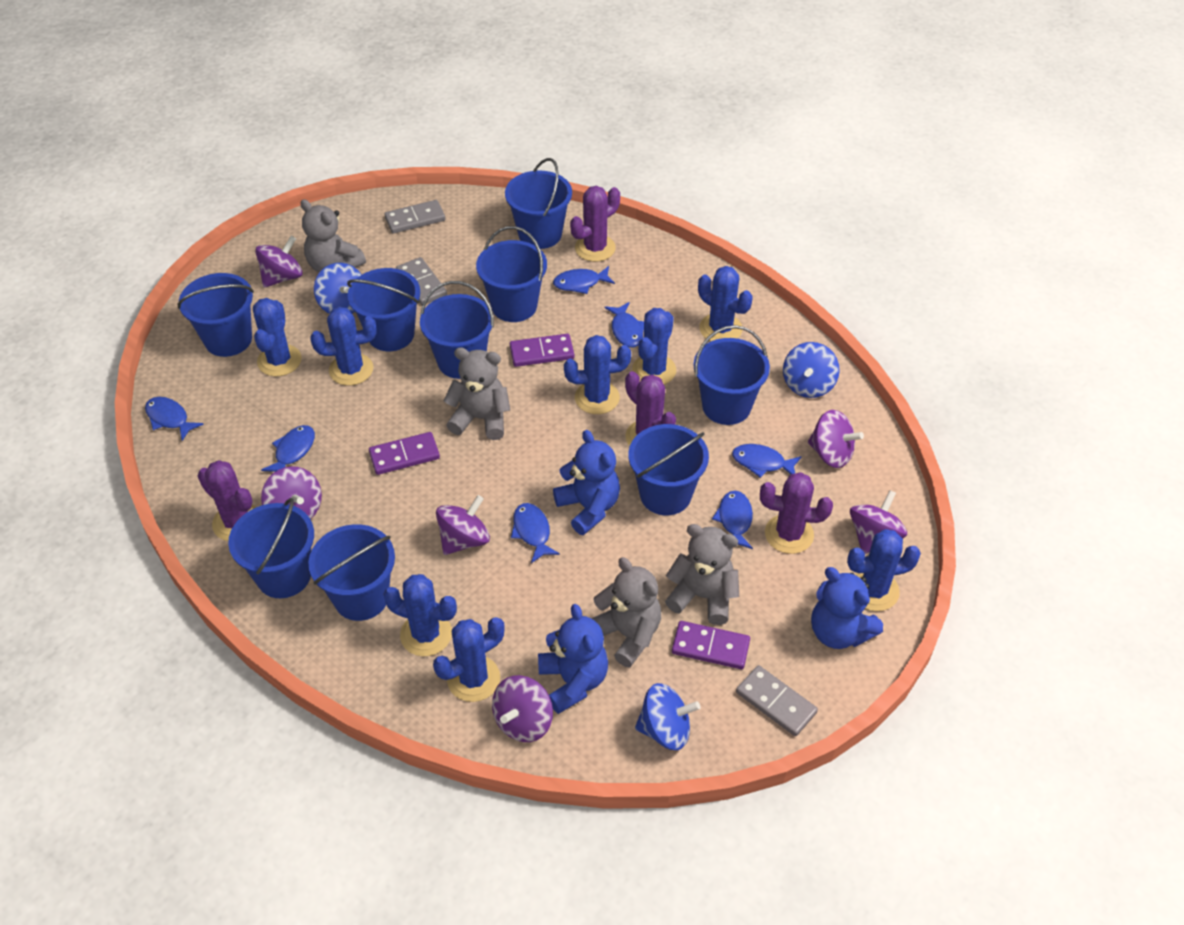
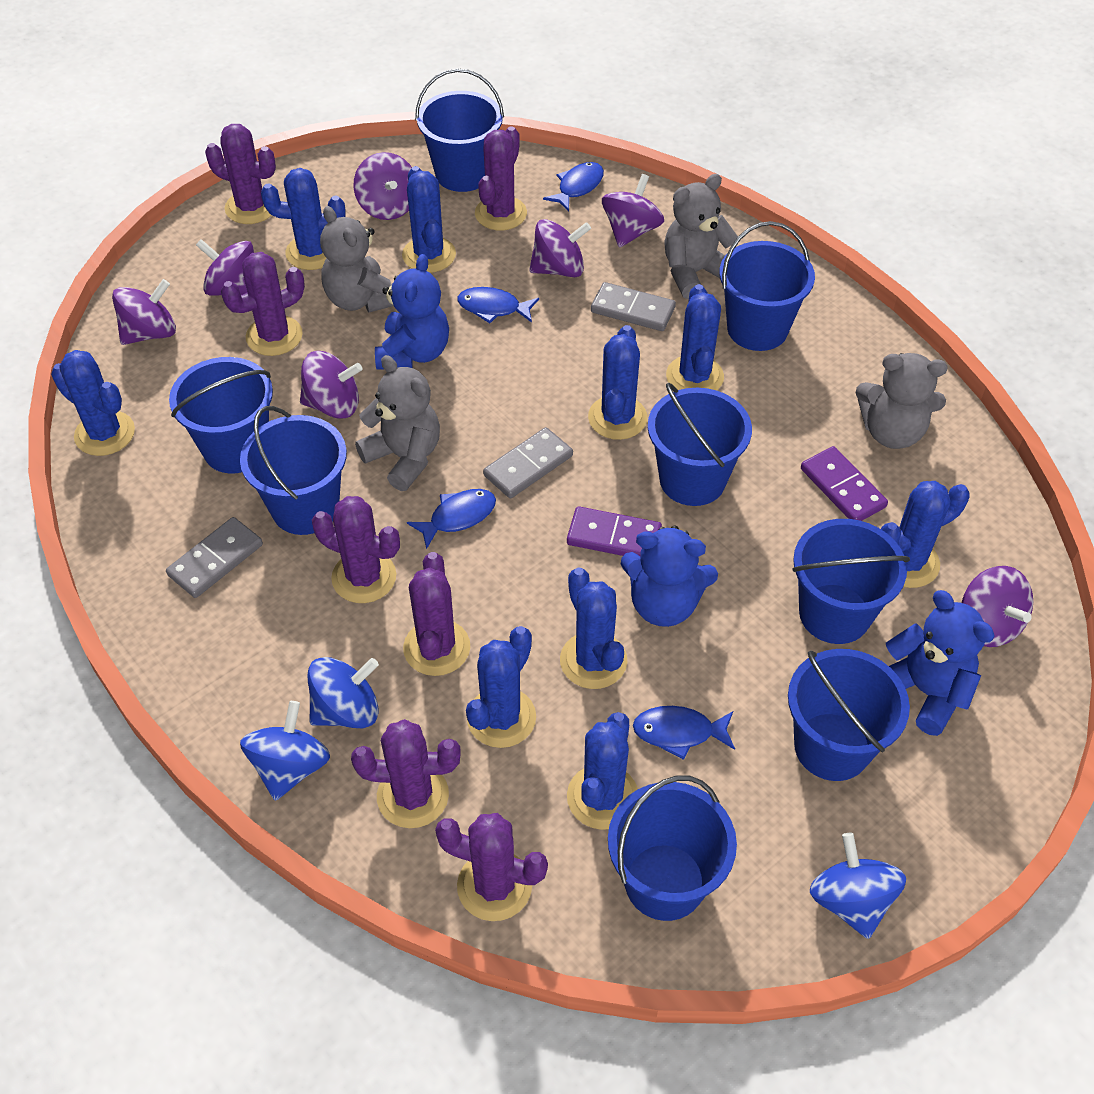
blue bucket: [178,273,254,357] [228,498,314,598] [308,524,395,621] [347,268,420,351] [420,281,494,379] [476,226,547,322] [505,158,572,249] [628,424,709,515] [693,325,770,425] = 9 -> [169,357,273,474] [240,406,347,535] [415,69,504,192] [608,775,737,921] [648,383,752,506] [719,221,815,351] [788,649,910,781] [792,519,910,644] = 8
blue cactus: [253,298,302,376] [310,307,377,386] [383,574,457,656] [433,617,505,702] [564,335,631,414] [632,308,676,385] [698,266,753,341] [847,529,921,611] = 8 -> [51,350,135,456] [261,168,346,270] [402,166,456,273] [466,626,536,748] [560,568,627,689] [567,712,638,830] [588,325,647,440] [666,284,724,390] [881,481,970,588] = 9
blue fish: [145,397,204,441] [261,425,315,472] [511,503,560,563] [553,266,615,294] [605,302,644,348] [712,491,753,549] [732,444,802,478] = 7 -> [407,489,496,549] [457,287,539,323] [543,162,604,211] [633,706,735,760] = 4
purple cactus: [198,460,256,541] [570,186,620,262] [625,371,676,446] [760,472,833,554] = 4 -> [205,124,276,224] [221,252,305,356] [312,496,400,603] [351,719,461,828] [403,552,470,676] [435,813,548,921] [475,126,527,230] = 7
purple domino: [369,432,440,475] [510,334,574,367] [672,621,750,669] = 3 -> [567,506,662,556] [801,446,888,521] = 2
purple spinning top: [255,236,303,288] [261,466,322,519] [436,495,490,555] [492,675,553,742] [808,410,864,468] [850,490,907,554] = 6 -> [112,279,176,345] [196,239,254,296] [300,351,362,419] [353,152,412,220] [529,219,591,277] [602,174,664,248] [962,566,1033,647] = 7

